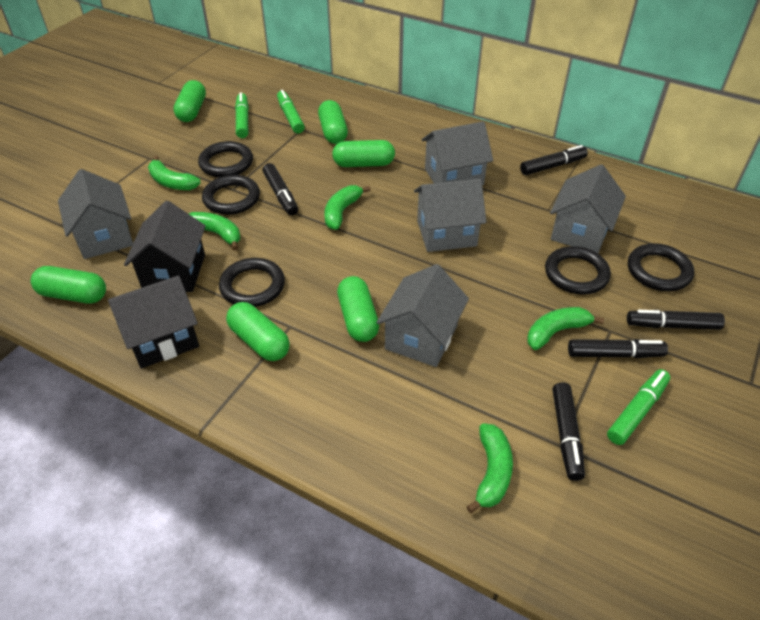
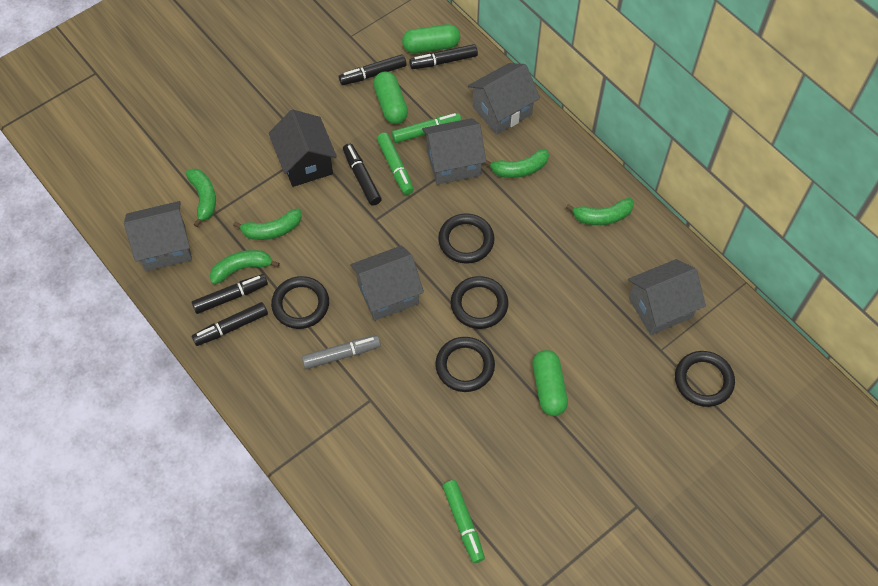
black house: [108,276,199,369] [124,201,206,292] = 2 -> [269,109,337,187] = 1
green capsule: [30,266,106,303] [173,80,206,122] [226,302,290,361] [318,100,348,144] [332,140,395,167] [337,276,379,342] = 6 -> [373,71,408,124] [402,24,460,54] [532,350,568,416] = 3
grey marker: none = 0 -> [302,335,381,369] = 1

